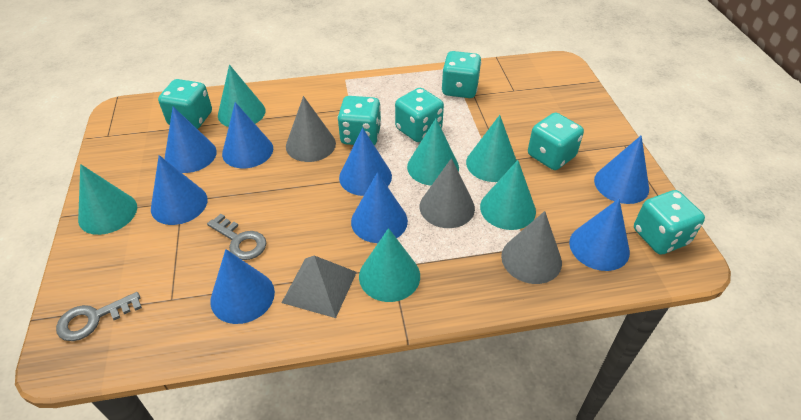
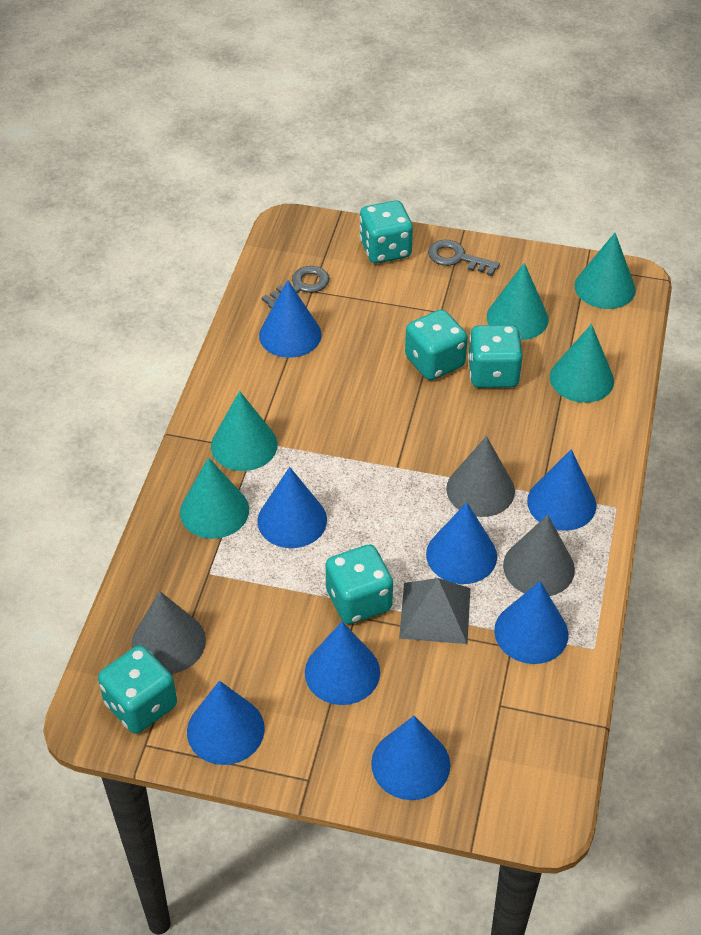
turquoise cone: [78,164,137,235] [218,64,266,127] [359,228,420,302] [407,119,459,185] [466,115,517,182] [480,160,536,230] = 6 -> [180,457,249,539] [211,391,278,471] [487,263,549,340] [550,324,614,403] [575,233,636,309] = 5
turquoise dice: [158,79,212,129] [337,96,381,145] [395,88,444,142] [441,51,482,98] [528,113,584,170] [634,190,705,255] = 6 -> [98,645,177,734] [326,545,393,624] [359,200,413,263] [405,309,468,380] [468,325,523,388] = 5

